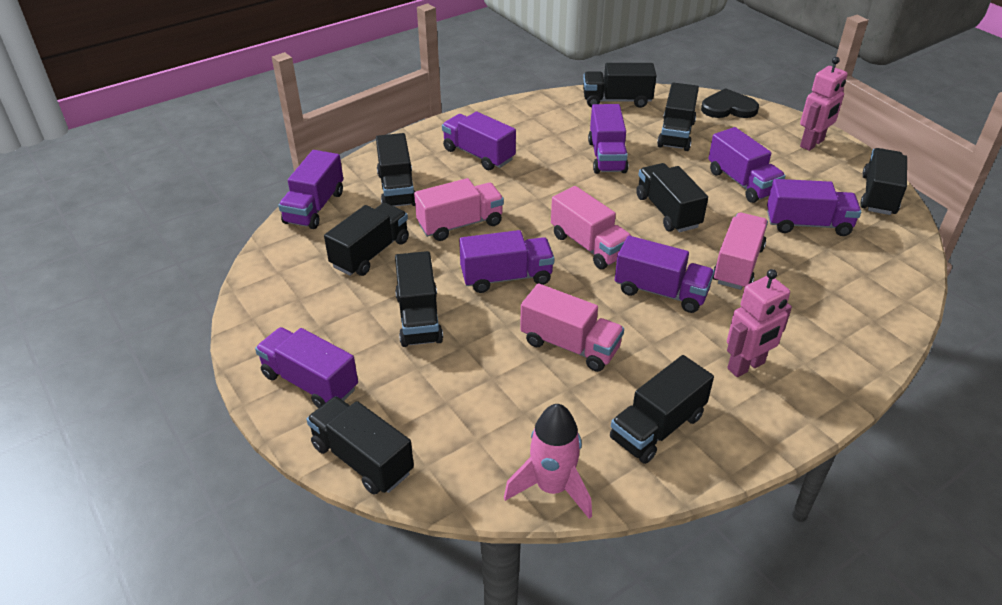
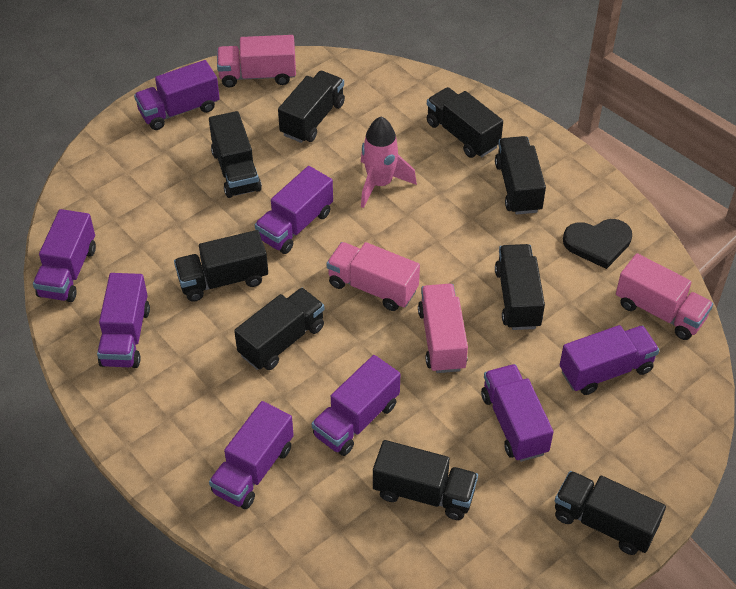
pink robot: [727,269,792,377] [800,57,848,151] = 2 -> none = 0

